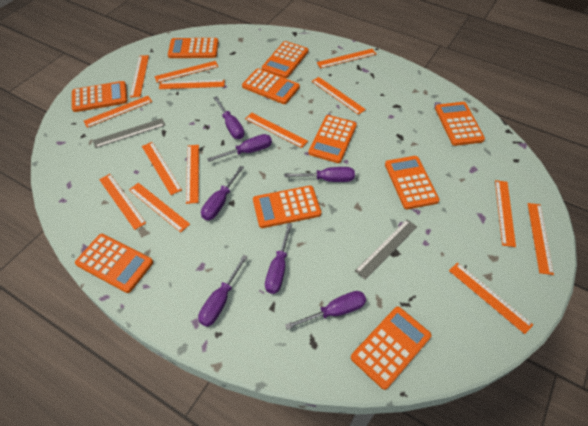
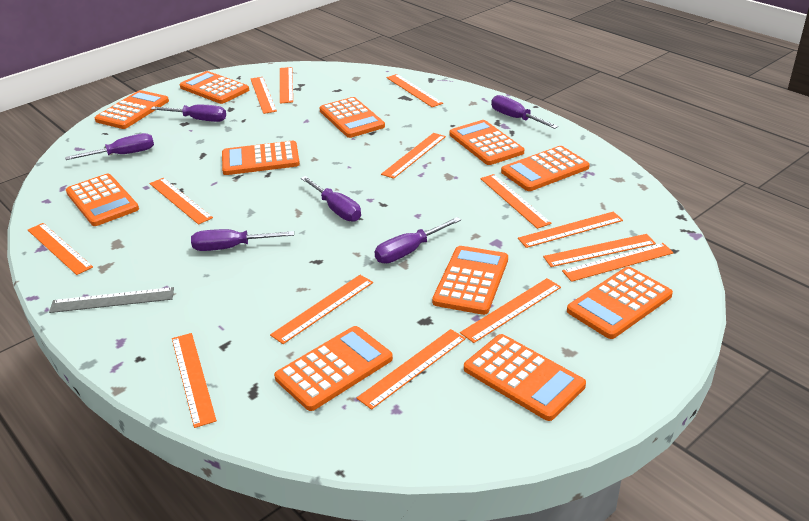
grey ruler: [93,118,165,148] [355,220,417,279] = 2 -> [49,287,174,313] = 1
orange calculator: [72,81,127,112] [75,234,153,293] [168,38,219,58] [242,68,300,104] [253,186,321,228] [262,41,308,78] [308,115,357,163] [351,307,431,390] [385,156,440,209] [435,102,485,146] = 10 -> [66,174,139,226] [95,90,169,129] [180,71,249,104] [222,141,300,175] [274,326,393,411] [319,97,385,138] [432,246,508,315] [450,120,524,165] [464,334,586,421] [501,146,590,191] [567,267,673,339] = 11
purple screwdriver: [198,255,248,327] [201,166,244,220] [207,134,272,162] [213,96,244,139] [265,223,292,294] [284,167,355,182] [285,291,366,330] = 7 -> [65,133,154,160] [151,105,226,122] [191,229,294,251] [301,176,361,222] [375,217,461,263] [491,95,558,129] = 6

